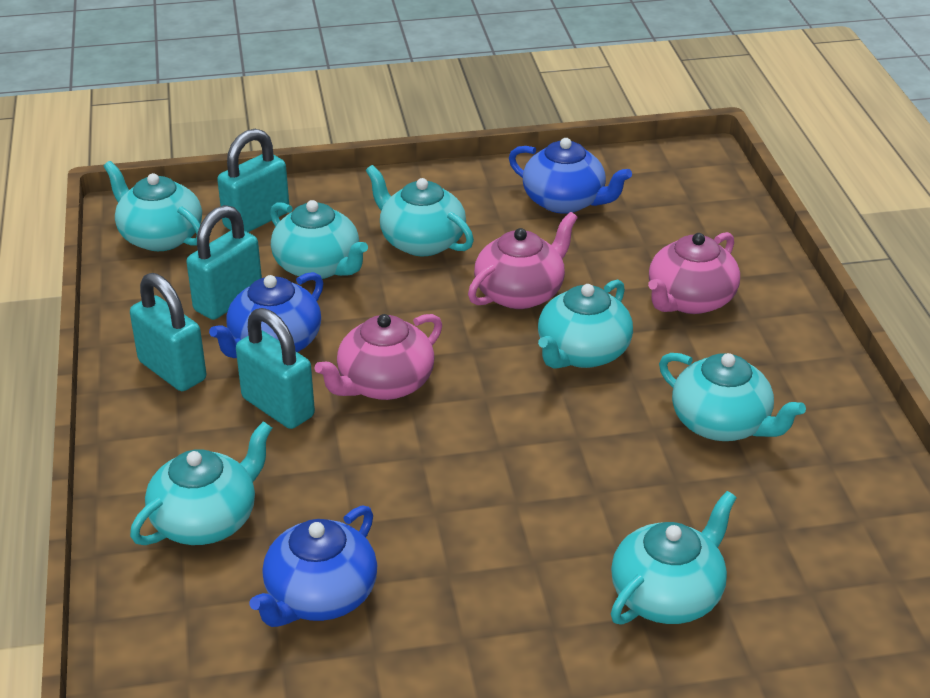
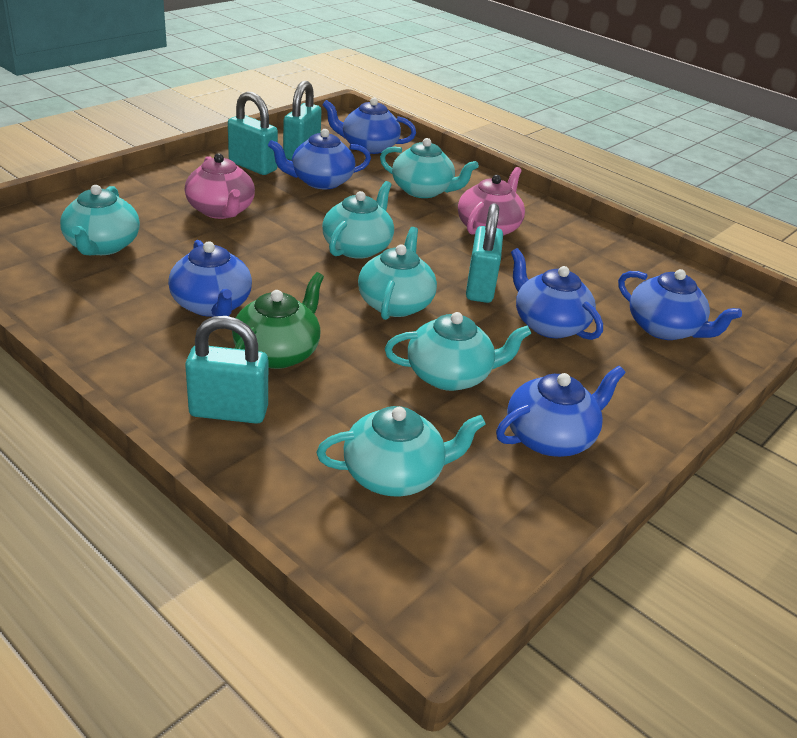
blue teapot: [209,272,323,358] [250,505,377,627] [509,138,632,214] = 3 -> [168,240,252,317] [268,129,371,189] [322,98,416,154] [496,366,625,457] [511,248,603,340] [618,269,742,340] = 6
green teapot: none = 0 -> [232,272,324,369] = 1
pink teapot: [314,314,442,400] [468,212,578,309] [648,232,740,314] = 3 -> [185,153,255,219] [458,167,525,236] = 2
turquoise teapot: [104,161,202,251] [130,421,272,545] [270,200,368,279] [366,165,474,256] [538,279,633,369] [611,491,737,625] [659,353,806,441] = 7 -> [60,185,140,255] [316,406,486,496] [322,181,394,259] [358,227,437,320] [380,138,479,198] [385,312,531,391] = 6

